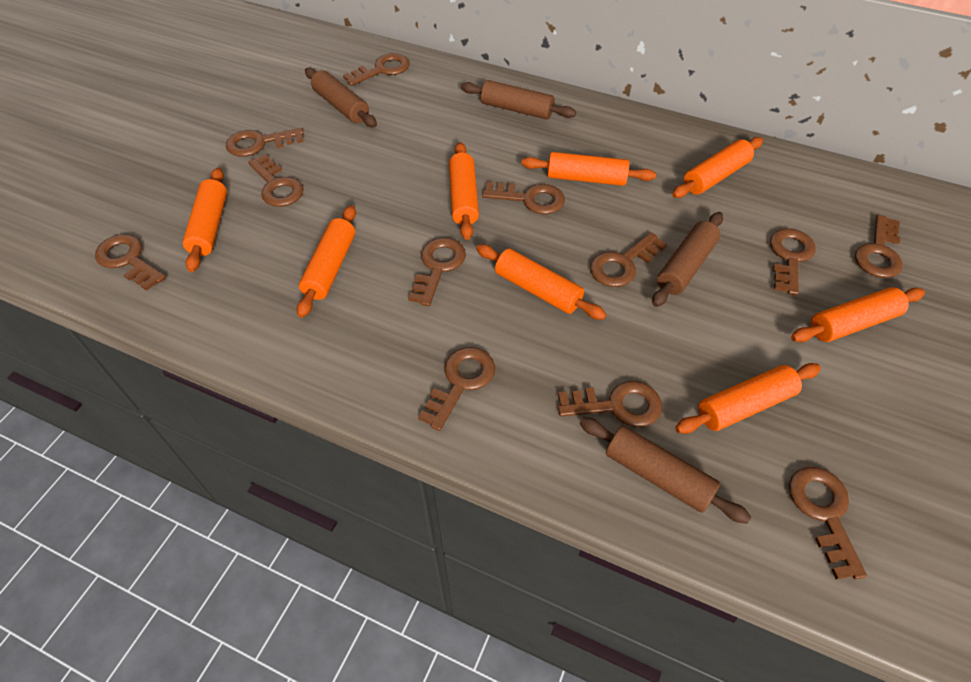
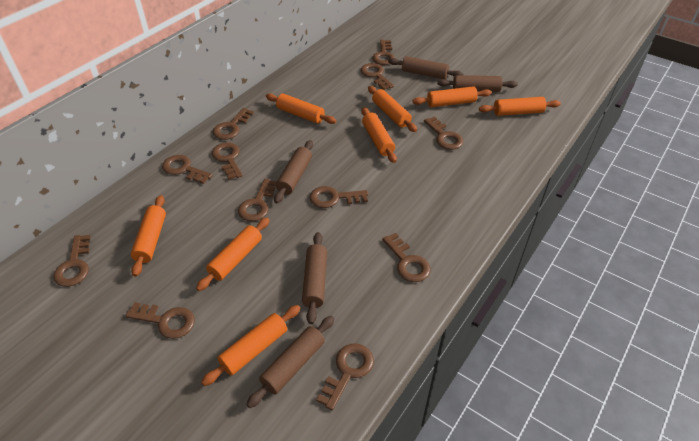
brown rolling pin: [305,68,377,127] [461,80,576,120] [580,417,751,524] [652,212,723,307] = 4 -> [246,316,334,408] [274,140,313,203] [302,232,327,324] [388,56,463,79] [437,75,518,92] = 5

